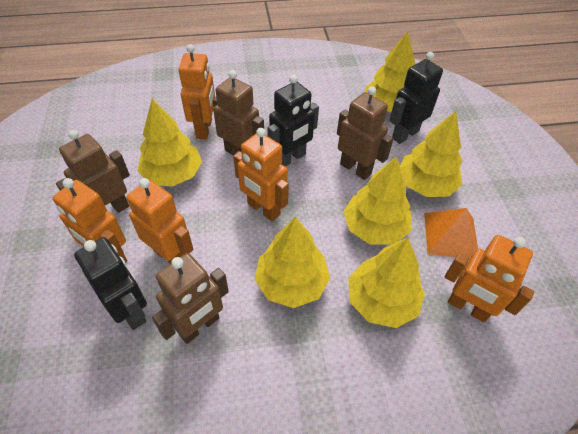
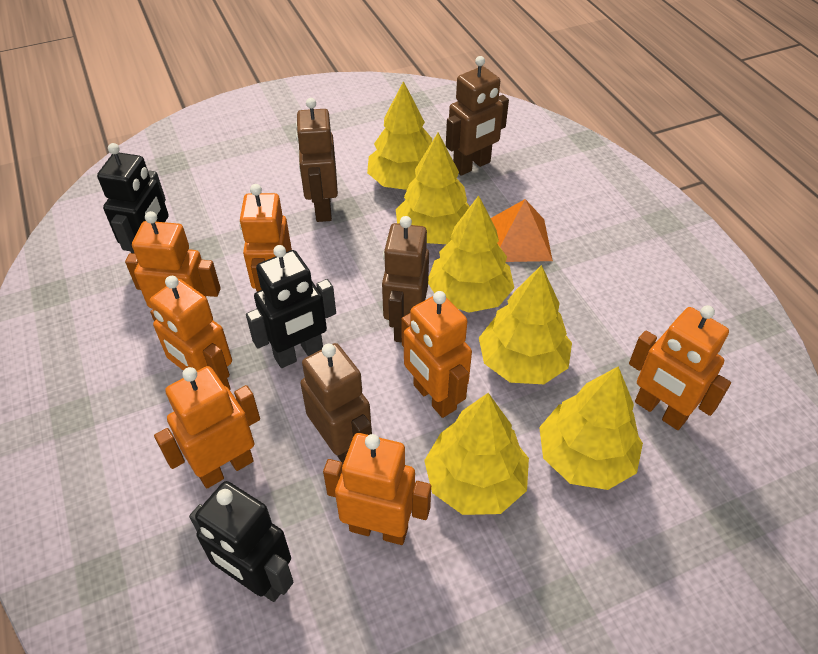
orange robot: [53,178,127,263] [127,178,193,264] [179,44,215,139] [233,128,289,221] [445,235,534,322] = 5 -> [125,211,221,308] [150,276,232,390] [154,366,260,489] [239,184,292,292] [323,433,431,545] [401,291,472,418] [629,305,731,430] = 7

